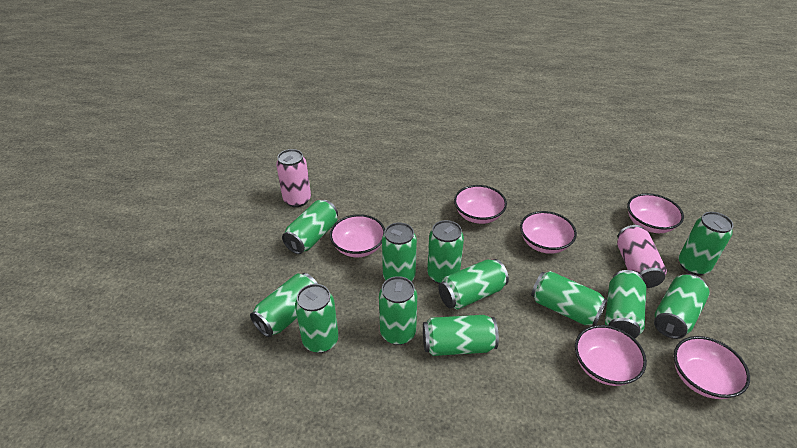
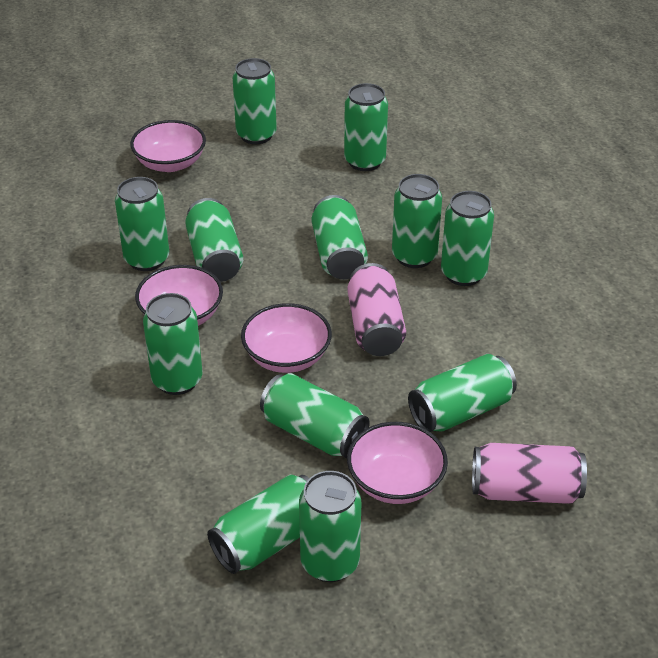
pink bowl: [330,214,385,257] [454,185,507,224] [520,211,577,254] [575,325,647,386] [627,193,684,233] [674,336,750,399] = 6 -> [130,120,206,172] [135,265,223,326] [241,303,332,373] [347,422,448,504] = 4

